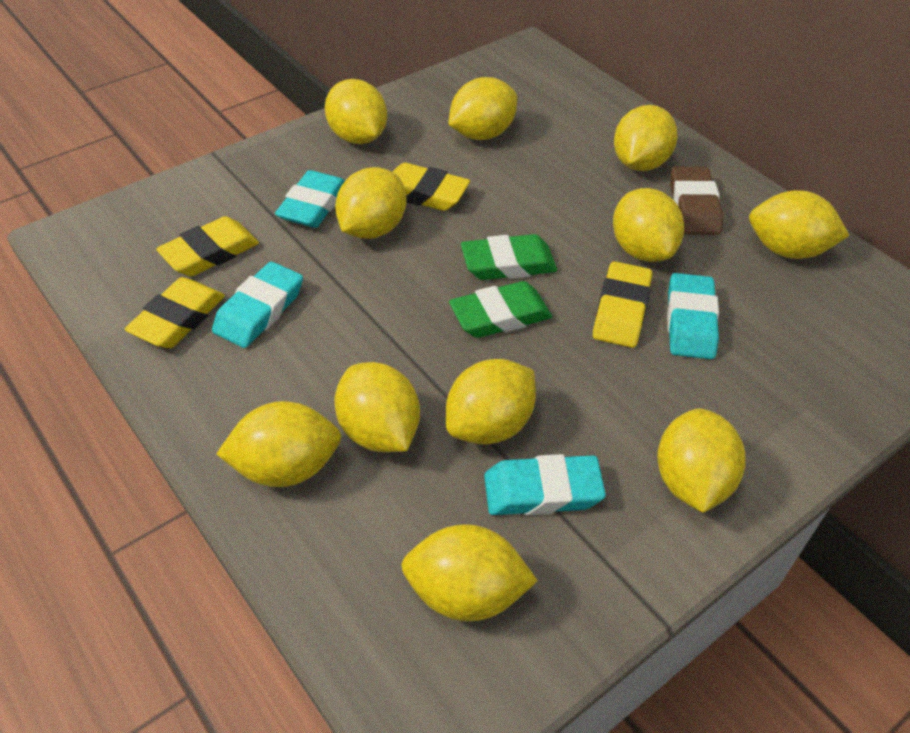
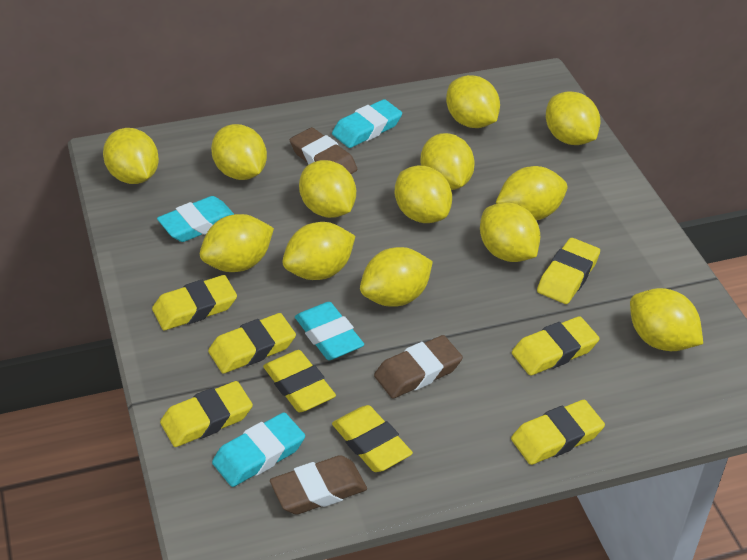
brown eraser: [670,166,723,235] = 1 -> [270,455,367,515] [290,127,357,174] [374,335,463,398] = 3
green eraser: [449,281,552,338] [461,234,557,280] = 2 -> none = 0
yellow eraser: [125,277,225,348] [156,216,259,276] [392,163,470,211] [593,261,652,348] = 4 -> [152,275,237,330] [160,381,253,447] [208,313,296,374] [263,350,336,412] [332,405,413,472] [511,400,605,465] [512,316,599,375] [537,238,600,304] = 8
yellow lemon: [216,401,341,487] [325,79,387,144] [334,362,420,452] [335,167,406,239] [401,524,538,621] [446,359,536,445] [448,77,517,140] [613,188,684,262] [614,105,678,171] [657,408,746,513] [749,190,850,259] = 11 -> [103,128,159,184] [200,214,274,272] [211,124,267,180] [282,222,355,280] [299,160,356,218] [360,247,433,307] [394,165,452,223] [420,133,475,190] [446,75,500,128] [480,203,540,262] [495,166,567,220] [546,91,600,145] [630,288,703,351] = 13

